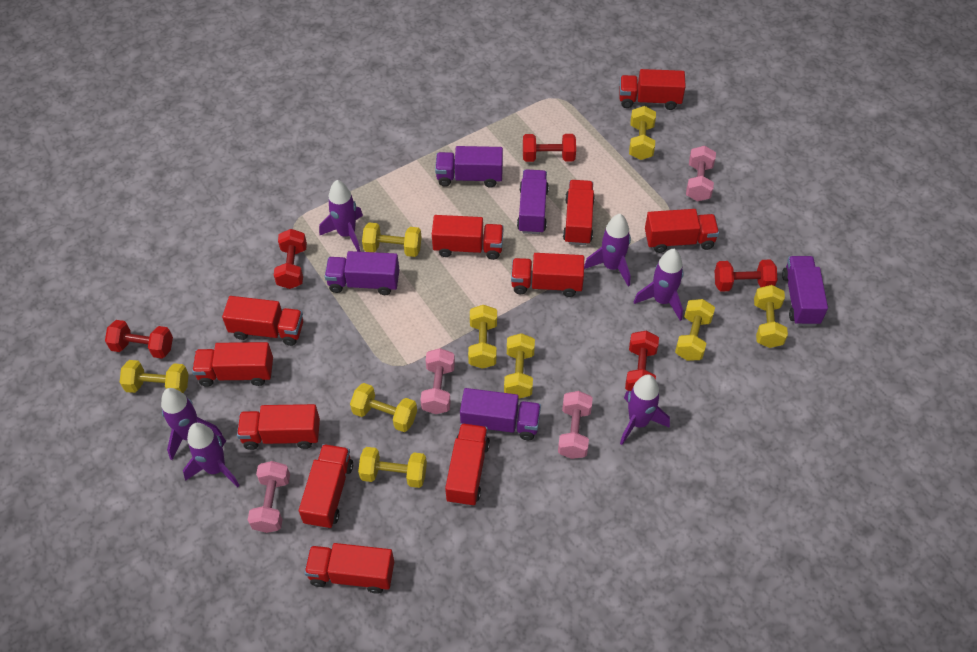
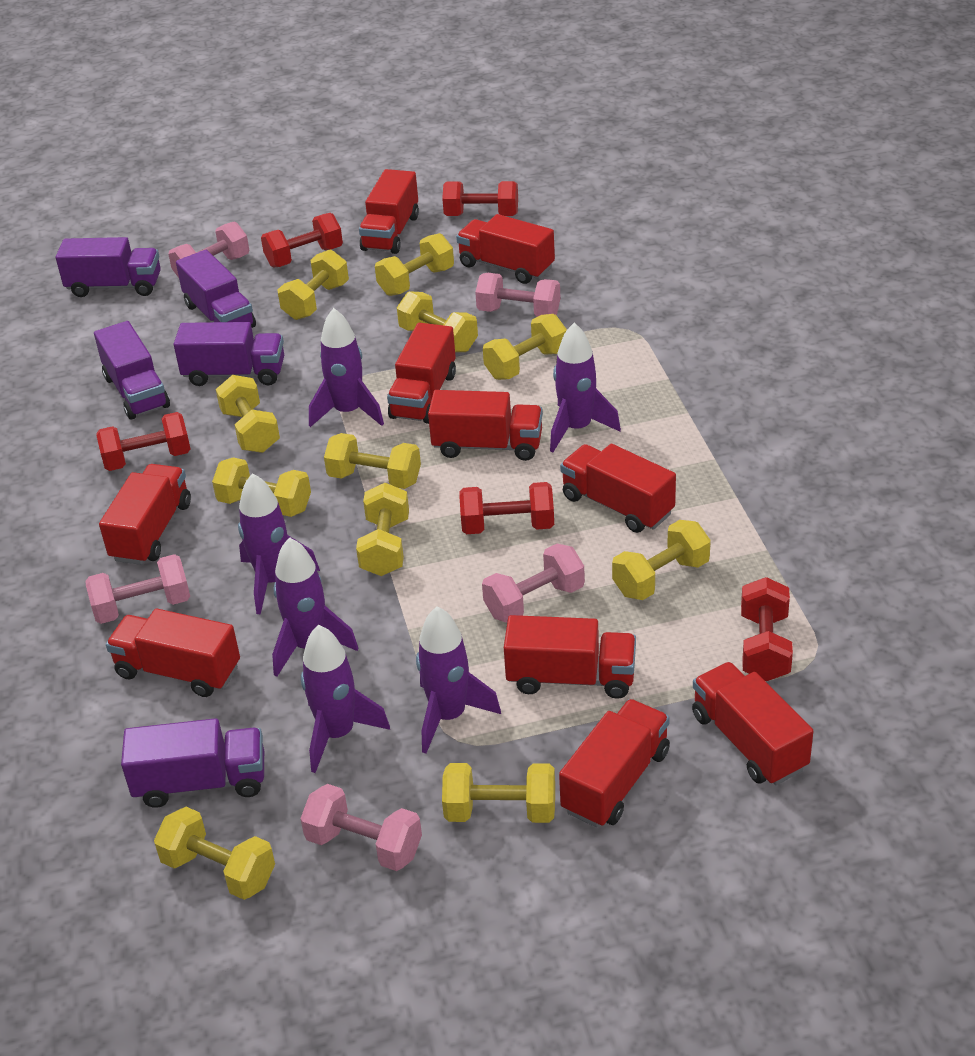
pink dumbbell: [248,461,290,533] [420,348,455,414] [558,391,593,459] [686,146,716,201] = 4 -> [85,554,190,624] [168,222,249,278] [300,784,422,871] [475,273,561,317] [482,544,585,623] = 5
red truck: [192,342,273,387] [222,296,303,346] [237,404,320,450] [299,444,353,529] [304,543,394,594] [432,215,504,260] [445,423,490,506] [511,253,584,297] [563,180,595,245] [619,69,686,110] [645,209,719,253] = 11 -> [99,464,191,565] [106,608,240,697] [359,169,419,254] [387,323,456,424] [428,390,543,461] [456,214,555,284] [504,615,636,699] [559,699,670,828] [560,444,676,533] [692,662,813,785] = 10
yellow dumbbell: [120,360,189,393] [350,383,417,432] [358,447,427,488] [362,223,422,257] [468,305,497,369] [504,333,535,399] [629,106,656,160] [675,299,715,361] [754,285,788,348] = 9 -> [154,807,275,900] [212,457,311,517] [216,375,280,453] [278,249,349,320] [324,433,421,489] [356,483,409,576] [375,233,454,296] [397,291,478,352] [442,763,555,823] [483,314,567,380] [612,520,711,600] = 11

